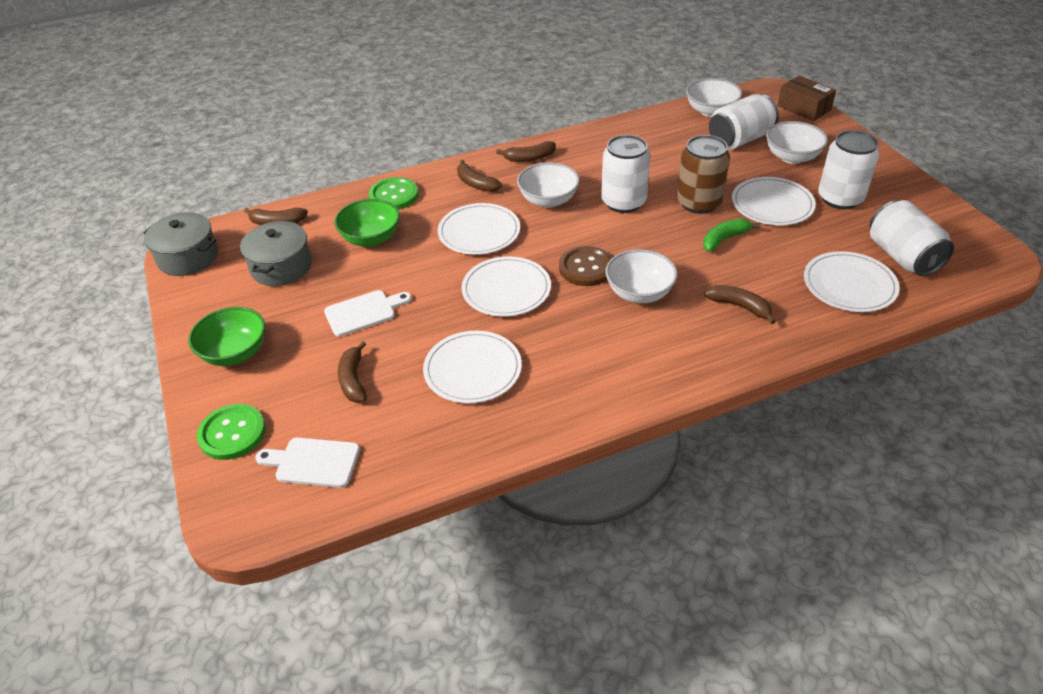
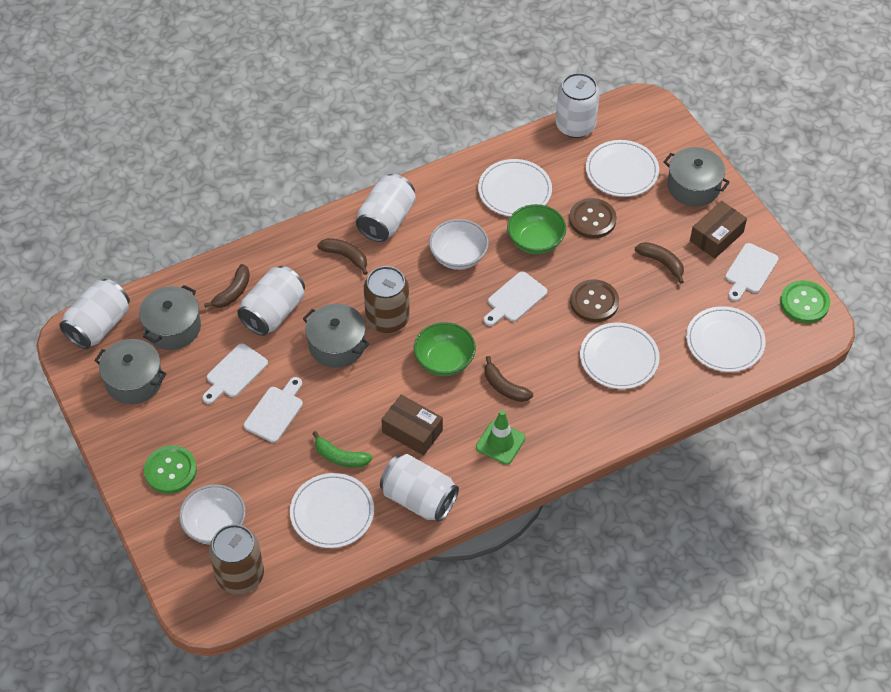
brown banana: [244,208,308,225] [338,341,367,403] [457,160,502,192] [496,141,556,162] [704,285,776,324] = 5 -> [204,264,250,308] [317,238,368,275] [485,356,533,402] [635,242,684,284] = 4
brown box: [777,76,836,121] = 1 -> [381,394,443,456] [690,201,747,259] = 2
brown button: [559,246,612,286] = 1 -> [569,198,617,238] [570,279,619,322] = 2
brown can: [677,135,730,214] = 1 -> [209,524,264,594] [364,266,410,333] = 2
green traffic cone: none = 0 -> [476,410,525,465] = 1
grey pot: [143,212,218,276] [240,221,312,286] = 2 -> [94,339,167,404] [139,285,201,350] [303,304,369,368] [664,147,730,207] = 4
white bowl: [517,162,580,208] [605,249,678,303] [686,78,742,117] [766,121,828,164] = 4 -> [179,485,246,545] [429,219,489,270] = 2
white can: [601,135,650,213] [709,94,779,150] [818,130,879,209] [870,200,954,276] = 4 -> [59,279,130,349] [237,266,305,336] [356,174,416,242] [380,454,459,522] [556,73,600,138] = 5
white cutting board: [255,438,360,488] [324,290,412,336] = 2 -> [202,343,268,404] [244,377,303,443] [484,271,547,326] [725,243,779,301] = 4

